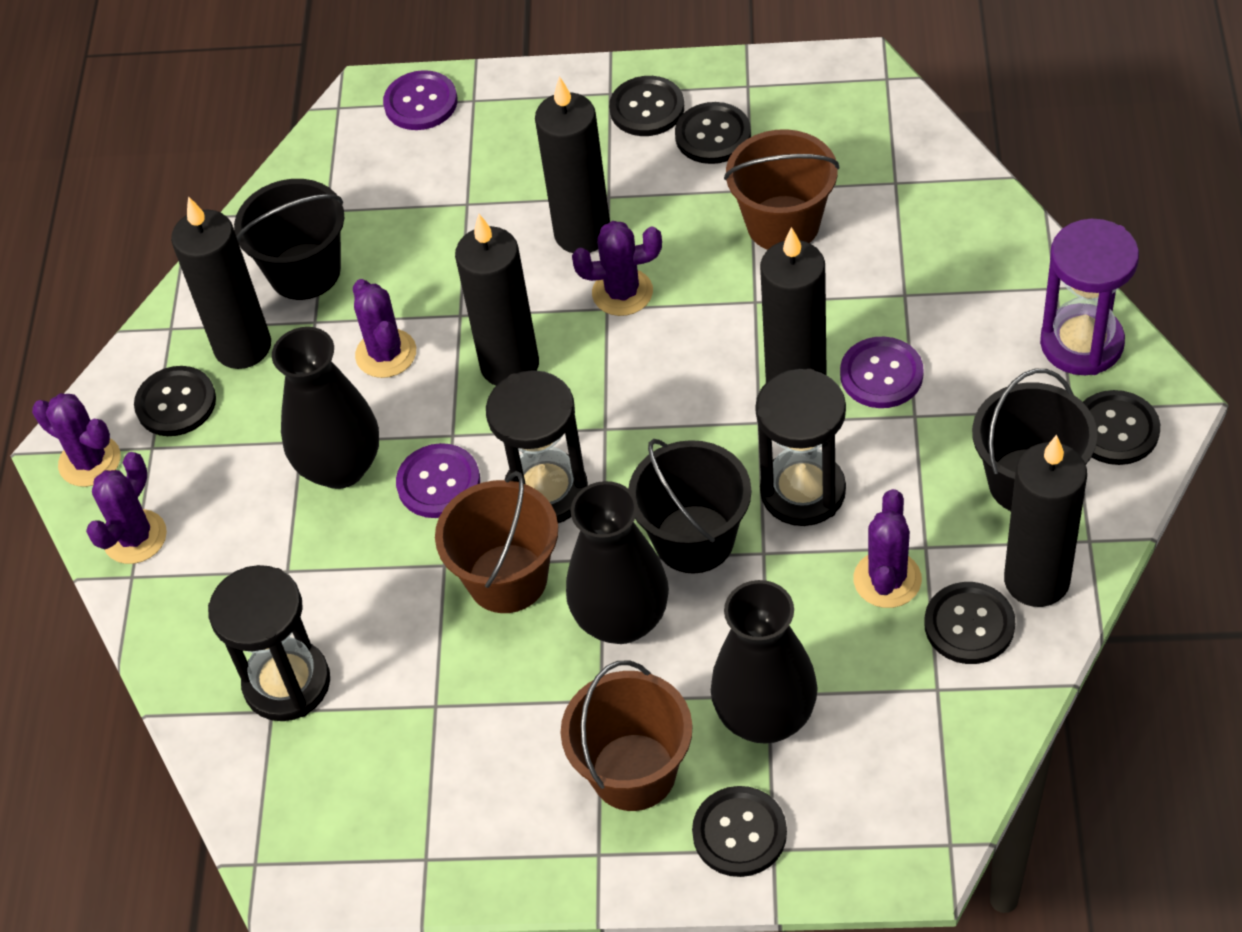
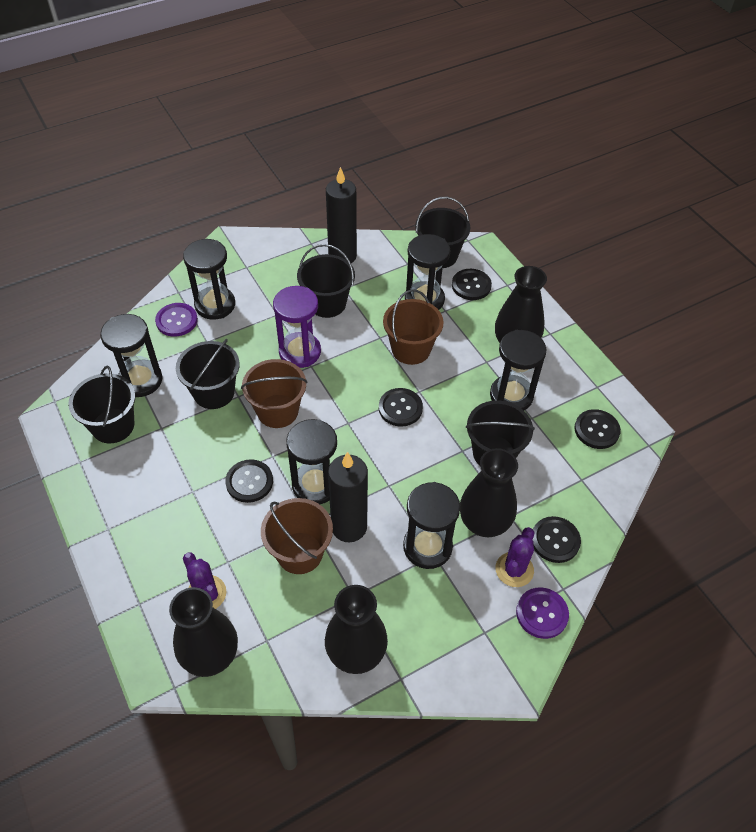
black bucket: [234,179,344,300] [628,439,751,573] [972,369,1097,511] = 3 -> [68,366,135,443] [176,339,240,409] [297,244,355,318] [415,197,470,268] [466,400,535,465] = 5
black button: [134,366,216,436] [609,76,684,136] [675,102,751,164] [692,786,787,877] [924,582,1015,664] [1083,390,1160,465] = 6 -> [225,459,273,503] [379,388,423,427] [452,269,492,300] [533,516,581,563] [574,409,621,449] = 5
black candle: [171,196,271,369] [455,214,539,386] [535,76,610,253] [760,227,827,383] [1004,435,1087,607] = 5 -> [326,167,357,263] [328,452,368,542] = 2
black hourglass: [208,565,330,721] [486,370,588,523] [755,369,846,526] = 3 -> [100,314,162,397] [183,239,235,320] [286,419,337,504] [403,482,460,569] [405,234,450,310] [490,330,546,410] = 6
black vase: [272,327,379,489] [566,481,669,644] [711,580,818,744] = 3 -> [169,587,238,677] [325,585,388,674] [460,448,518,537] [495,266,547,343] = 4
purple button: [383,70,457,130] [396,443,480,518] [840,337,924,408] = 3 -> [155,303,198,337] [516,587,569,639] = 2
purple cactus: [32,393,120,487] [86,452,167,564] [353,279,416,378] [572,221,662,316] [853,489,922,608] = 5 -> [183,553,226,609] [495,527,534,587] = 2

